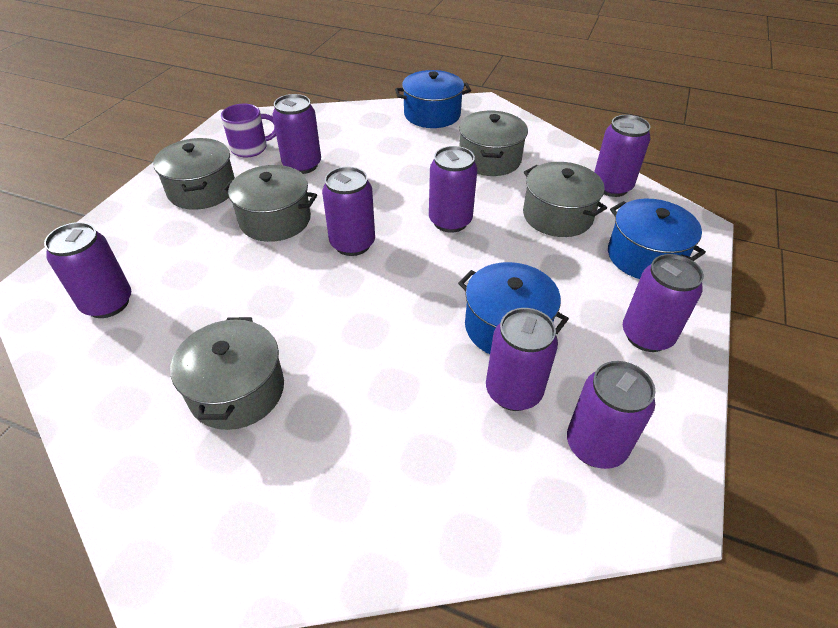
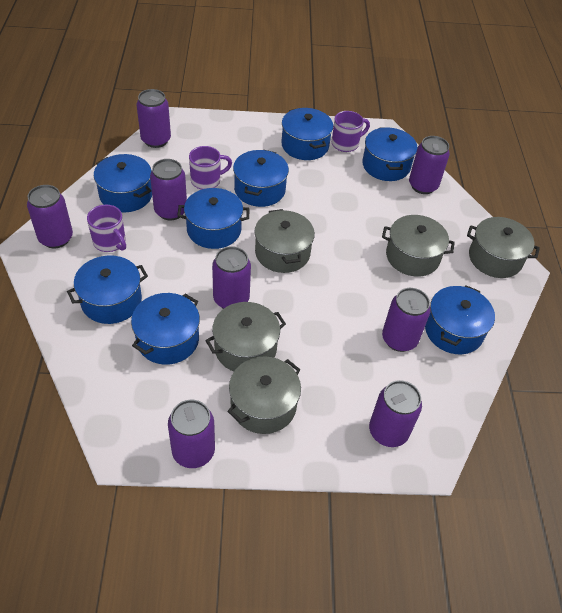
blue pot: [395,70,471,128] [458,262,569,354] [608,199,706,279] = 3 -> [67,255,148,324] [94,154,152,213] [131,293,200,365] [177,188,249,249] [233,150,289,207] [281,108,333,160] [362,127,417,181] [425,285,495,354] = 8
purple mug: [221,104,276,157] = 1 -> [87,205,126,252] [189,146,232,190] [332,111,370,152] = 3

